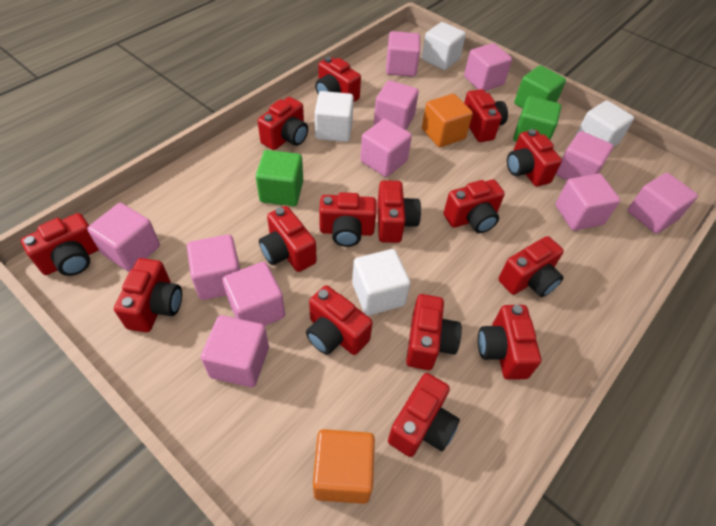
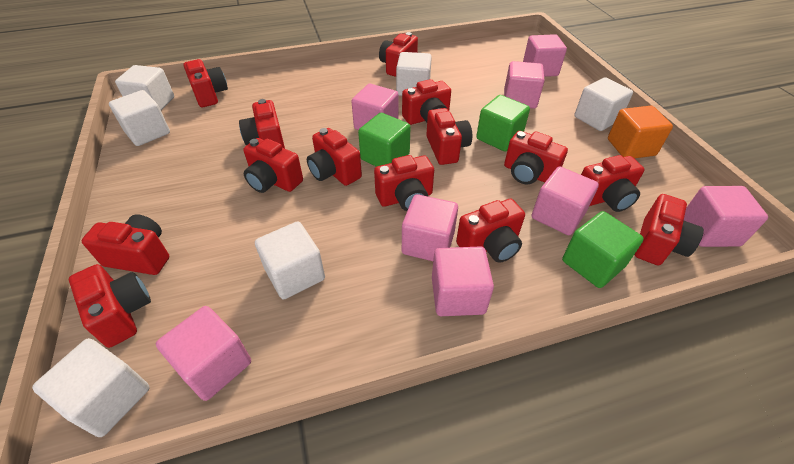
orange cube: [313,429,375,504] [422,94,473,147] = 2 -> [608,106,673,158] = 1
pink cube: [87,203,160,272] [187,234,240,300] [201,315,269,387] [222,262,285,326] [360,119,412,177] [374,80,419,130] [386,31,420,77] [464,43,512,91] [555,174,620,231] [556,131,613,180] [628,173,698,234] = 11 -> [156,306,251,401] [351,84,399,130] [402,194,458,261] [432,246,494,316] [504,61,545,109] [523,34,567,77] [532,167,599,235] [684,186,768,247] = 8
red camera: [21,213,99,276] [114,258,182,332] [258,97,308,150] [259,206,317,272] [306,285,373,355] [315,56,361,103] [319,192,376,247] [377,180,421,243] [388,373,460,457] [406,294,462,370] [443,179,505,233] [464,89,508,142] [478,305,541,380] [498,236,564,297] [507,129,562,187] = 15 -> [69,264,151,348] [82,214,170,275] [183,59,228,107] [239,99,285,149] [243,138,303,193] [307,128,362,186] [374,155,434,211] [379,32,418,77] [402,79,451,125] [426,108,472,165] [456,199,525,263] [504,131,568,185] [581,155,645,212] [635,194,704,265] = 14
white cube: [315,91,354,142] [352,249,411,316] [422,22,466,70] [576,100,634,147] = 4 -> [32,338,150,437] [109,90,170,146] [115,65,174,110] [255,221,325,299] [396,52,432,96] [574,77,633,131] = 6

